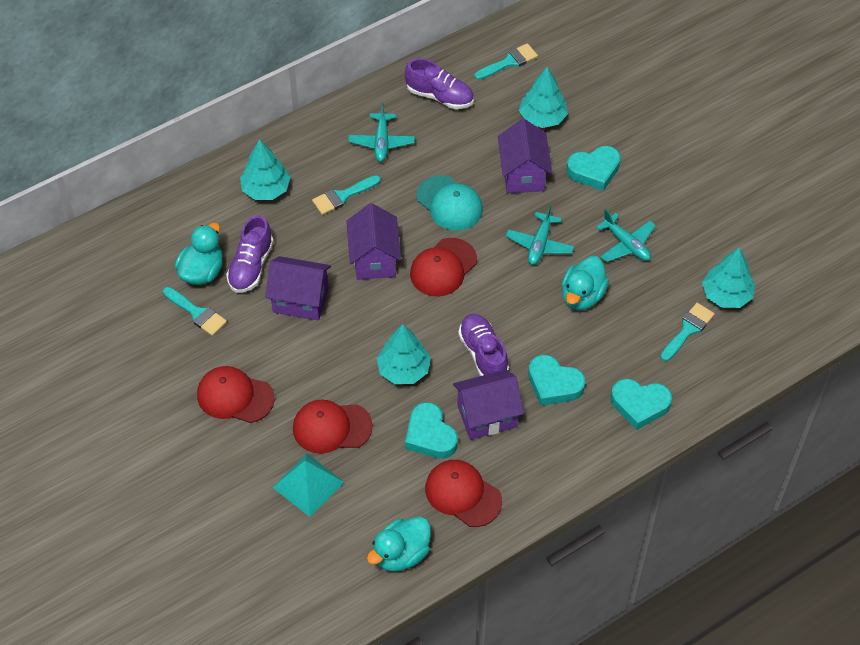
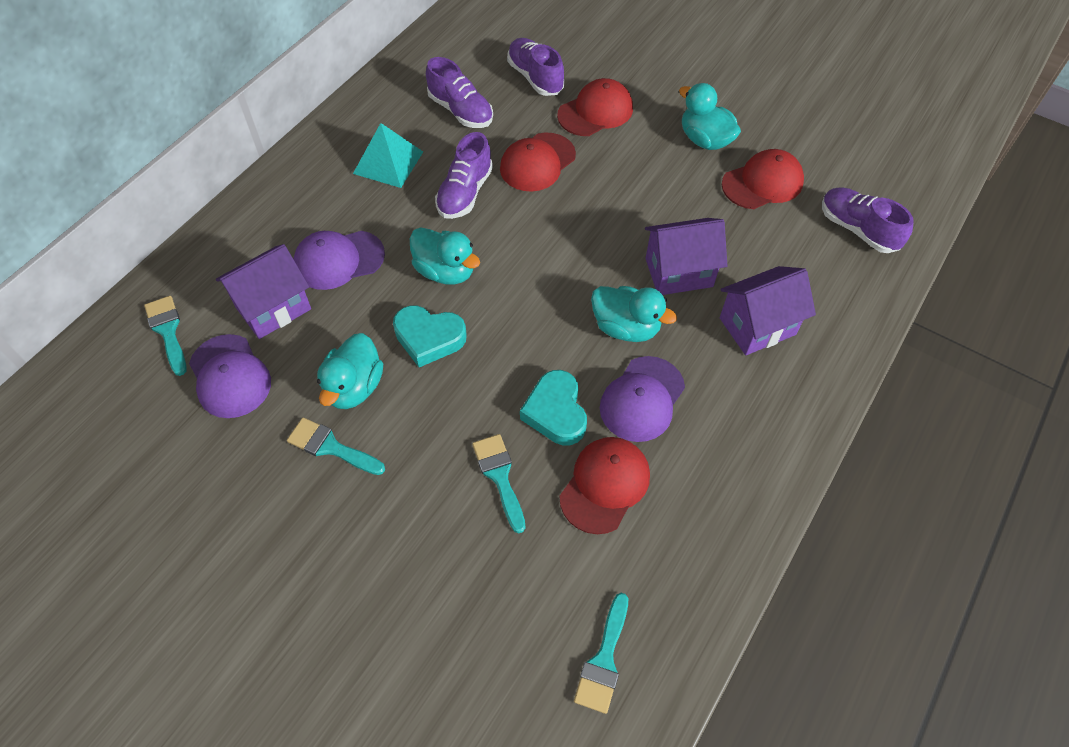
purple cap: none = 0 -> [189,334,271,418] [293,231,385,290] [600,356,685,442] = 3
purple house: [265,256,331,321] [346,203,401,280] [453,369,524,440] [498,119,552,193] = 4 -> [216,244,311,339] [645,218,728,295] [720,266,816,355] = 3
purple shoe: [226,215,274,293] [405,58,474,109] [458,314,509,376] = 3 -> [426,57,493,128] [435,132,493,219] [507,38,565,96] [822,187,914,253] = 4
turquoise cap: [416,175,483,231] = 1 -> none = 0
turquoise duck: [175,223,223,285] [367,517,431,572] [562,256,609,310] = 3 -> [317,333,383,409] [410,227,480,285] [591,286,677,342] [679,83,741,150] = 4
turquoise heart: [405,402,458,459] [528,355,585,406] [566,146,621,191] [611,379,672,430] = 4 -> [393,306,467,367] [520,370,587,445] = 2
turquoise plane: [348,103,415,162] [506,204,574,265] [596,209,656,262] = 3 -> none = 0
turquoise tree: [240,139,290,200] [376,324,431,384] [519,67,568,128] [702,247,755,308] = 4 -> none = 0

